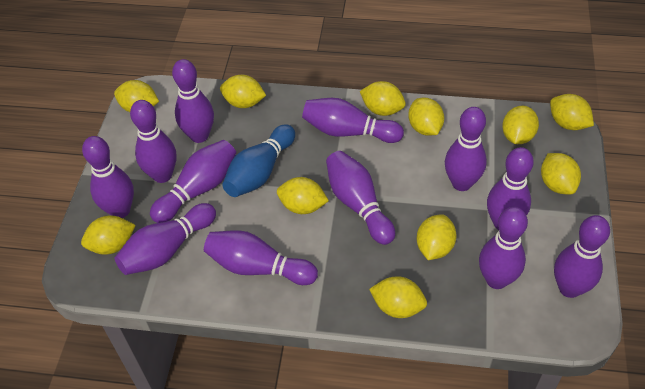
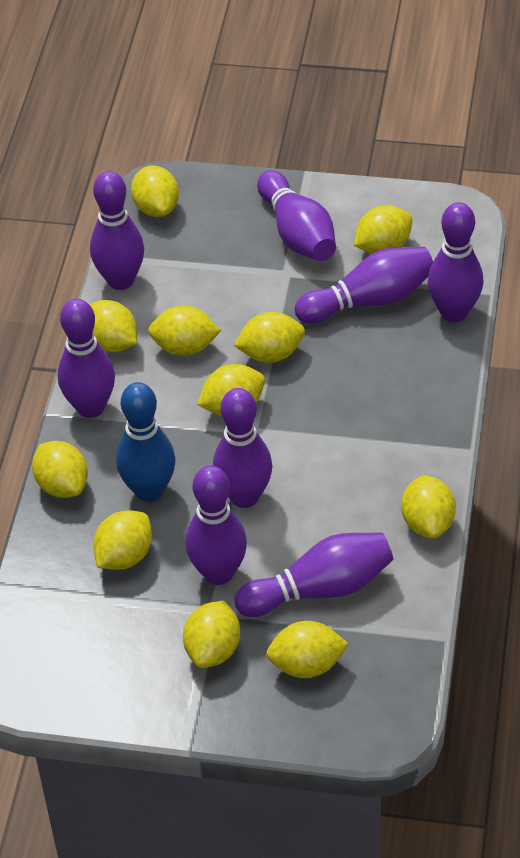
purple bowling pin: [82,136,134,218] [115,203,216,275] [130,100,176,183] [150,140,236,223] [172,59,214,143] [204,230,318,285] [302,98,404,143] [326,151,395,245] [445,107,487,191] [479,207,528,289] [487,147,534,230] [554,215,610,298] = 12 -> [58,299,115,418] [90,171,144,290] [186,465,247,585] [213,388,272,508] [235,532,393,617] [257,170,336,261] [295,247,433,324] [428,202,484,322] = 8

